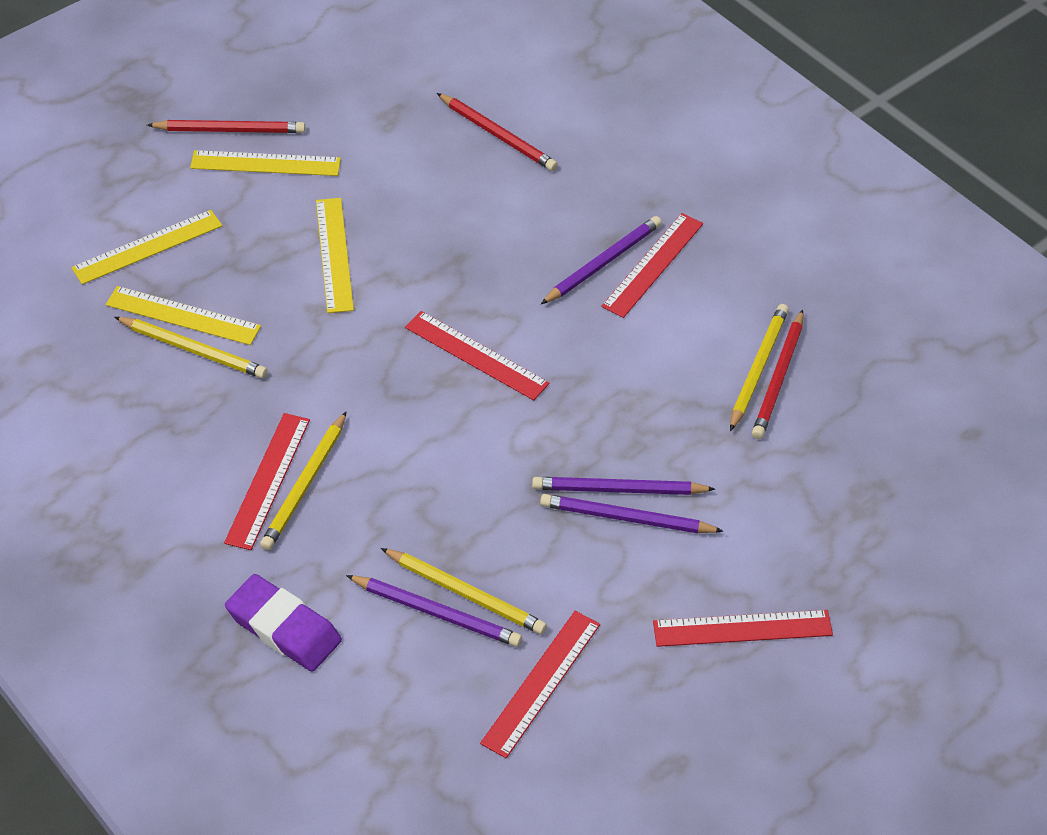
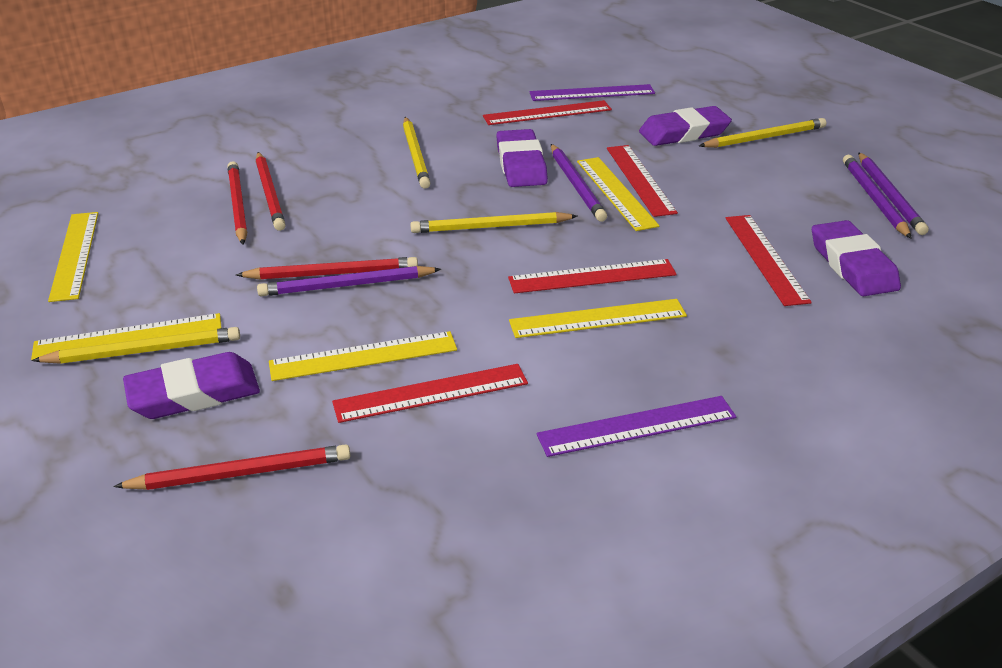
purple eraser: [225,574,342,672] = 1 -> [123,352,260,419] [496,129,548,187] [639,106,732,146] [812,220,901,296] = 4
purple ruler: none = 0 -> [529,84,655,101] [537,396,736,457] = 2
red pencil: [147,120,305,133] [437,93,558,171] [752,310,803,439] = 3 -> [113,444,351,490] [228,161,247,245] [236,257,418,280] [256,152,286,231] = 4
yellow ruler: [71,210,222,285] [106,286,261,345] [190,150,341,176] [316,198,354,313] = 4 -> [31,313,221,360] [48,212,98,302] [269,331,457,381] [509,299,687,338] [577,157,660,231] = 5

